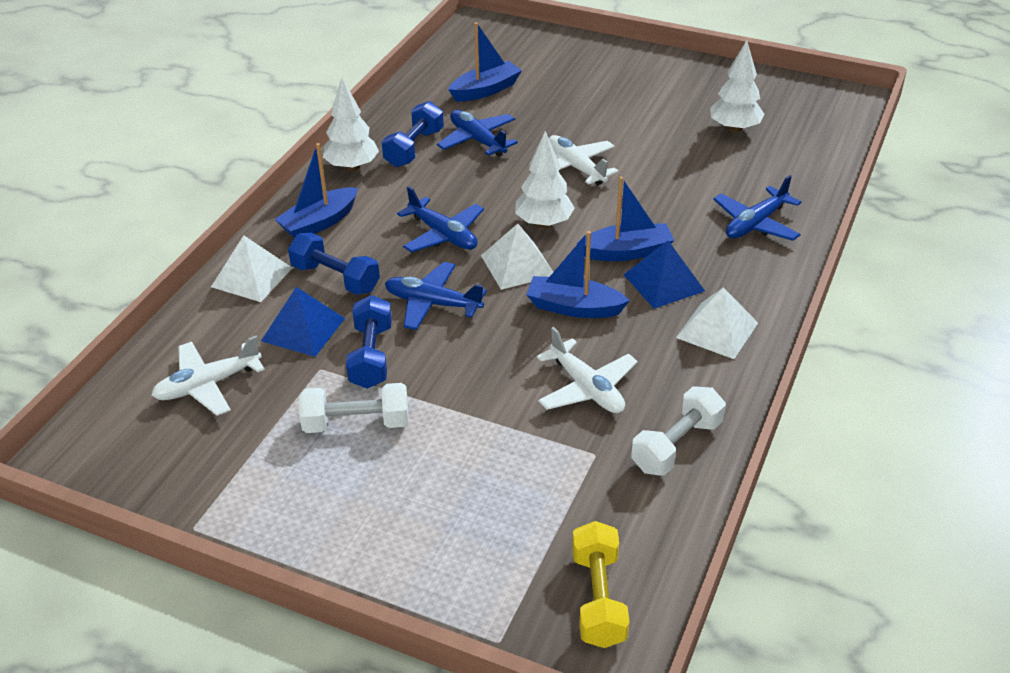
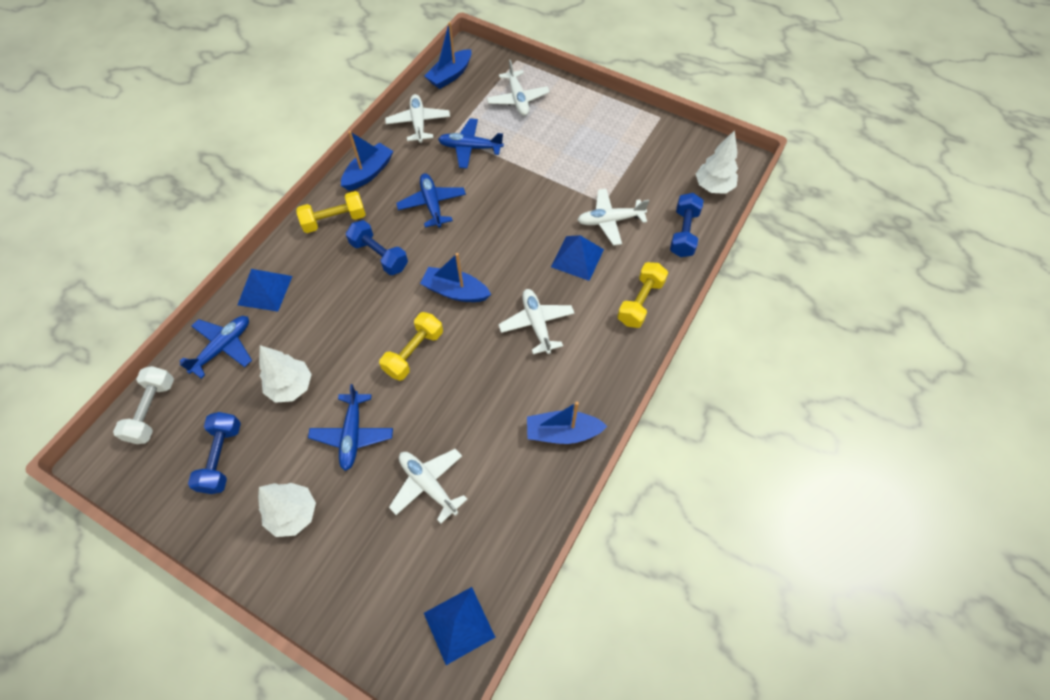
blue pyramid: [261,287,345,357] [623,241,705,309] = 2 -> [238,269,292,312] [424,587,495,665] [551,235,604,281] = 3
white dumbbell: [299,383,408,433] [631,386,726,476] = 2 -> [113,366,174,444] = 1
white plane: [152,335,265,416] [537,327,638,413] [549,135,618,185] = 3 -> [385,94,450,143] [389,449,467,524] [487,60,550,116] [498,289,575,354] [578,189,649,246] = 5
white pyramid: [211,235,292,302] [481,224,553,290] [676,287,758,359] = 3 -> none = 0
yellow dumbbell: [572,521,629,648] = 1 -> [296,191,366,233] [379,312,443,381] [617,262,668,328] = 3

